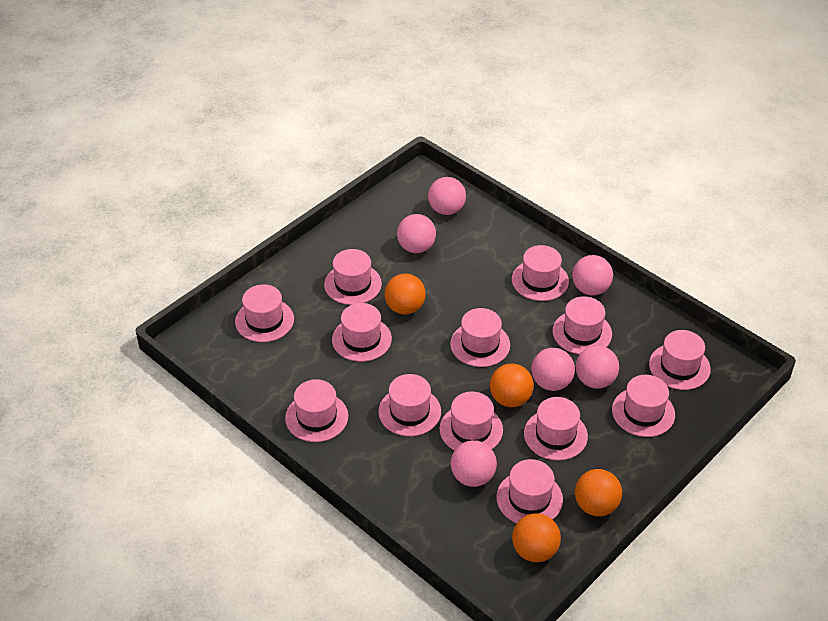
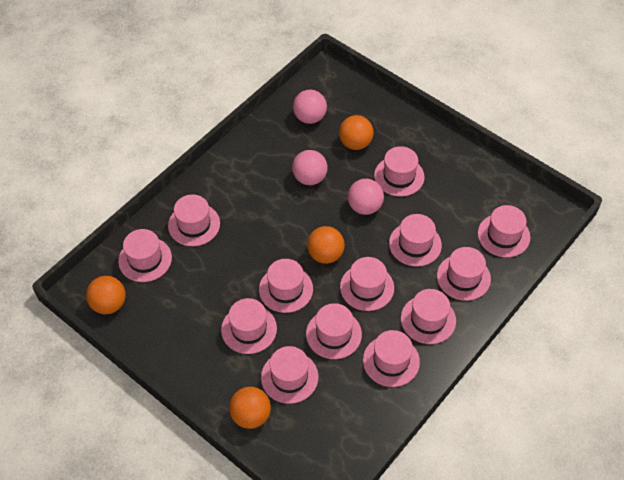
pink ball: [397,214,436,253] [428,177,466,215] [451,440,497,487] [531,348,575,391] [572,255,613,296] [576,345,619,389] = 6 -> [292,150,328,185] [293,90,327,124] [348,179,384,215] = 3

